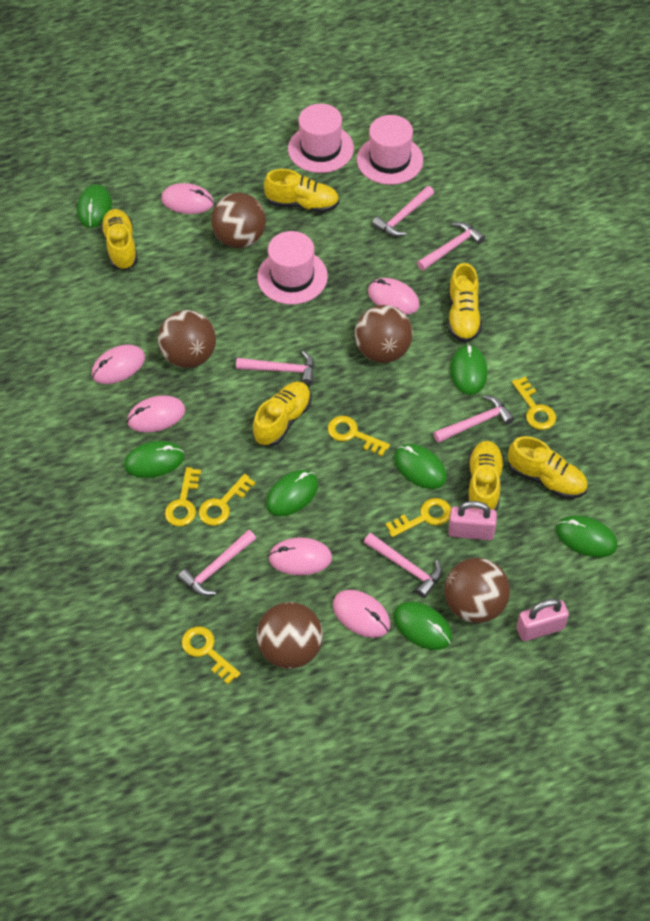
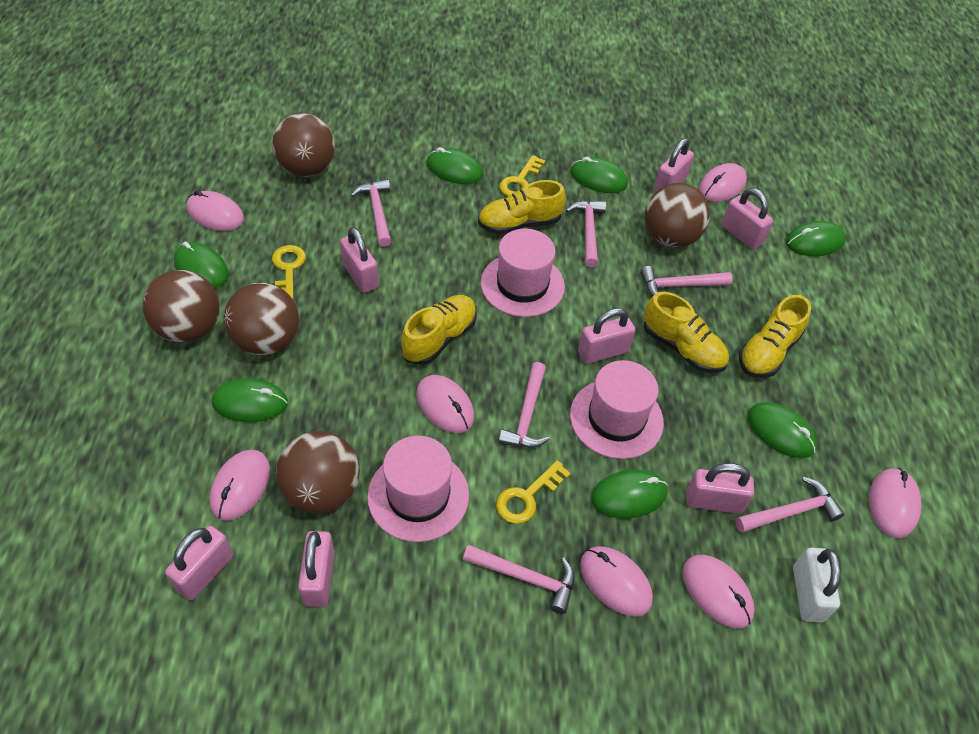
pink mouse: [92,344,145,384] [127,395,185,433] [161,183,214,214] [268,537,332,575] [333,590,390,638] [368,278,419,315] = 6 -> [186,191,244,231] [209,450,270,521] [416,375,474,433] [580,546,653,617] [683,555,755,629] [699,163,747,202] [869,468,922,538] = 7
pink padlock: [448,501,497,540] [517,599,569,641] = 2 -> [165,525,233,601] [298,531,335,607] [340,227,379,293] [578,308,635,364] [654,138,694,192] [687,463,754,514] [721,188,773,250] = 7
white padlock: none = 0 -> [793,548,841,623] = 1
yellow key: [165,467,201,526] [181,627,241,685] [199,474,256,526] [328,416,390,456] [386,498,451,537] [512,377,556,430] = 6 -> [272,245,306,299] [496,460,571,524] [499,155,545,196] = 3
yellow shoe: [100,209,138,270] [253,381,311,447] [264,169,339,213] [448,263,482,342] [467,441,504,511] [508,436,588,499] = 6 -> [401,295,477,365] [478,180,566,234] [643,292,729,373] [739,295,811,378] = 4

